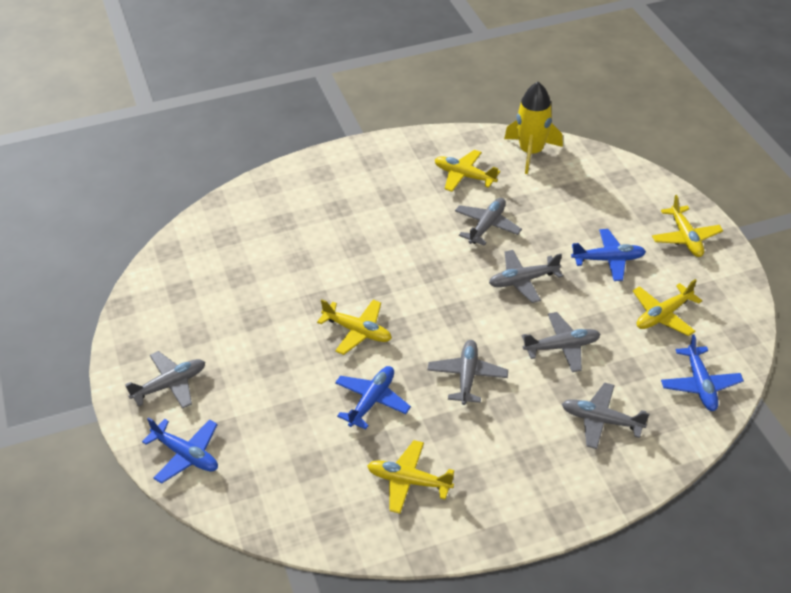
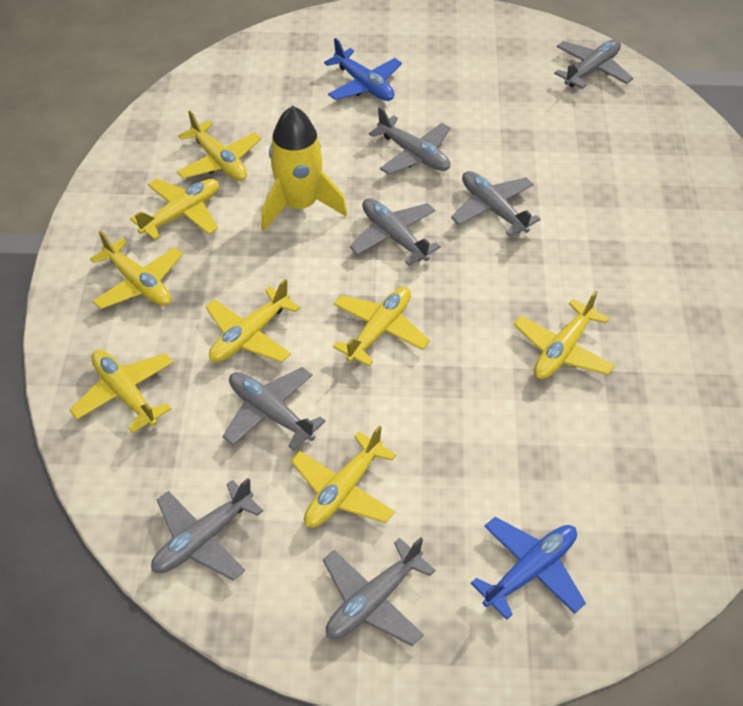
blue plane: [142,417,218,484] [335,366,411,430] [571,229,646,281] [661,334,744,411] = 4 -> [324,38,402,101] [471,517,586,620] = 2
grey plane: [125,351,205,409] [427,340,508,405] [455,198,522,245] [489,250,563,303] [522,312,601,372] [562,383,649,449] = 6 -> [151,478,263,581] [222,367,326,450] [323,537,436,646] [350,198,441,266] [369,107,450,175] [451,171,541,237] [554,39,633,89] = 7
yellow plane: [317,299,392,355] [367,440,454,514] [435,150,500,192] [633,279,702,336] [652,195,723,257] = 5 -> [70,350,173,433] [90,231,183,309] [130,179,219,240] [177,111,261,181] [205,279,300,363] [291,425,396,528] [333,287,430,366] [513,291,615,379] = 8

